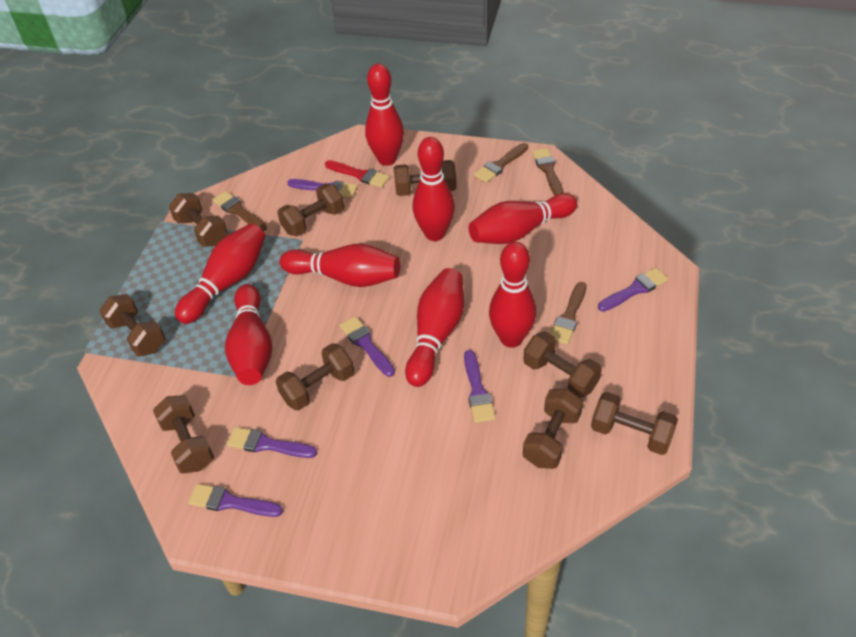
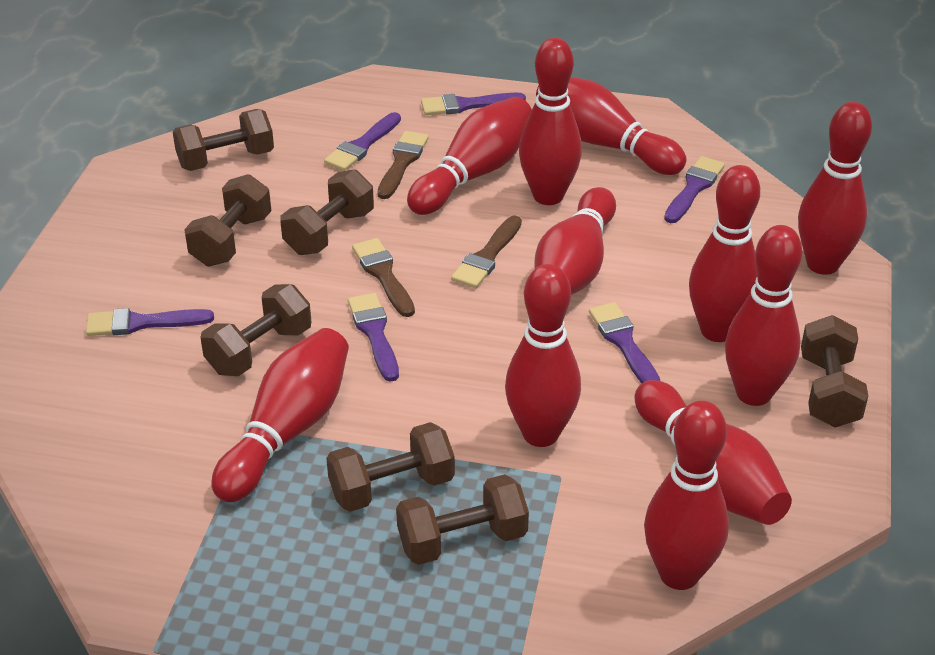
brown brush: [212,191,267,231] [474,143,528,183] [532,148,564,195] [550,282,587,344] = 4 -> [352,238,415,317] [377,131,429,199] [451,216,522,288] = 3
brown dumbbell: [100,294,166,357] [153,395,214,474] [169,193,228,247] [276,343,354,411] [277,184,344,236] [394,160,457,196] [523,332,602,398] [523,389,583,469] [591,392,678,455] = 9 -> [173,109,274,171] [184,174,271,267] [200,284,311,376] [280,169,374,255] [326,422,455,512] [396,474,529,565] [801,315,868,428] = 7
red bowling pin: [175,223,265,324] [225,284,273,385] [280,244,400,287] [365,64,404,166] [405,268,464,387] [412,137,455,241] [469,193,577,244] [489,242,536,348] = 8 -> [212,328,349,502] [407,97,532,215] [505,264,581,447] [519,38,582,205] [535,187,616,295] [536,77,687,175] [635,380,792,525] [644,401,729,590] [689,165,760,342] [725,225,802,406] [798,102,872,275] = 11
red brush: [325,160,390,188] = 1 -> none = 0

